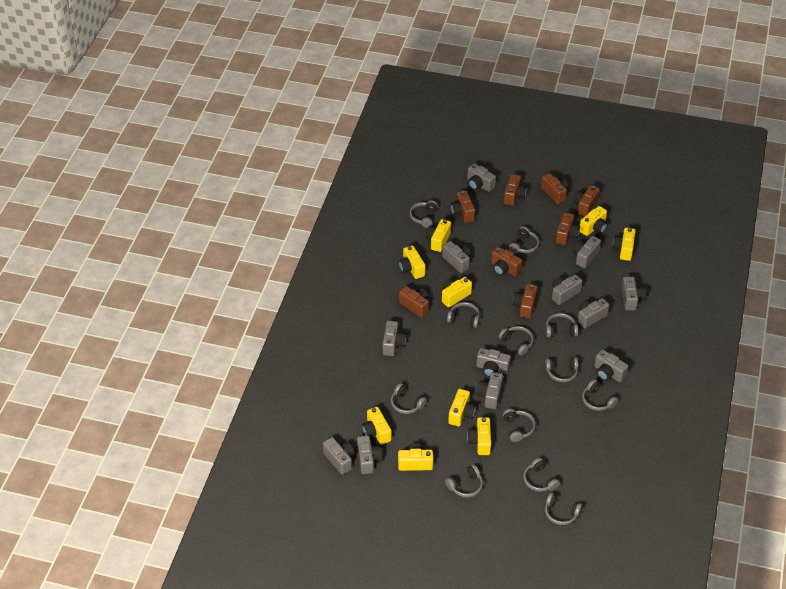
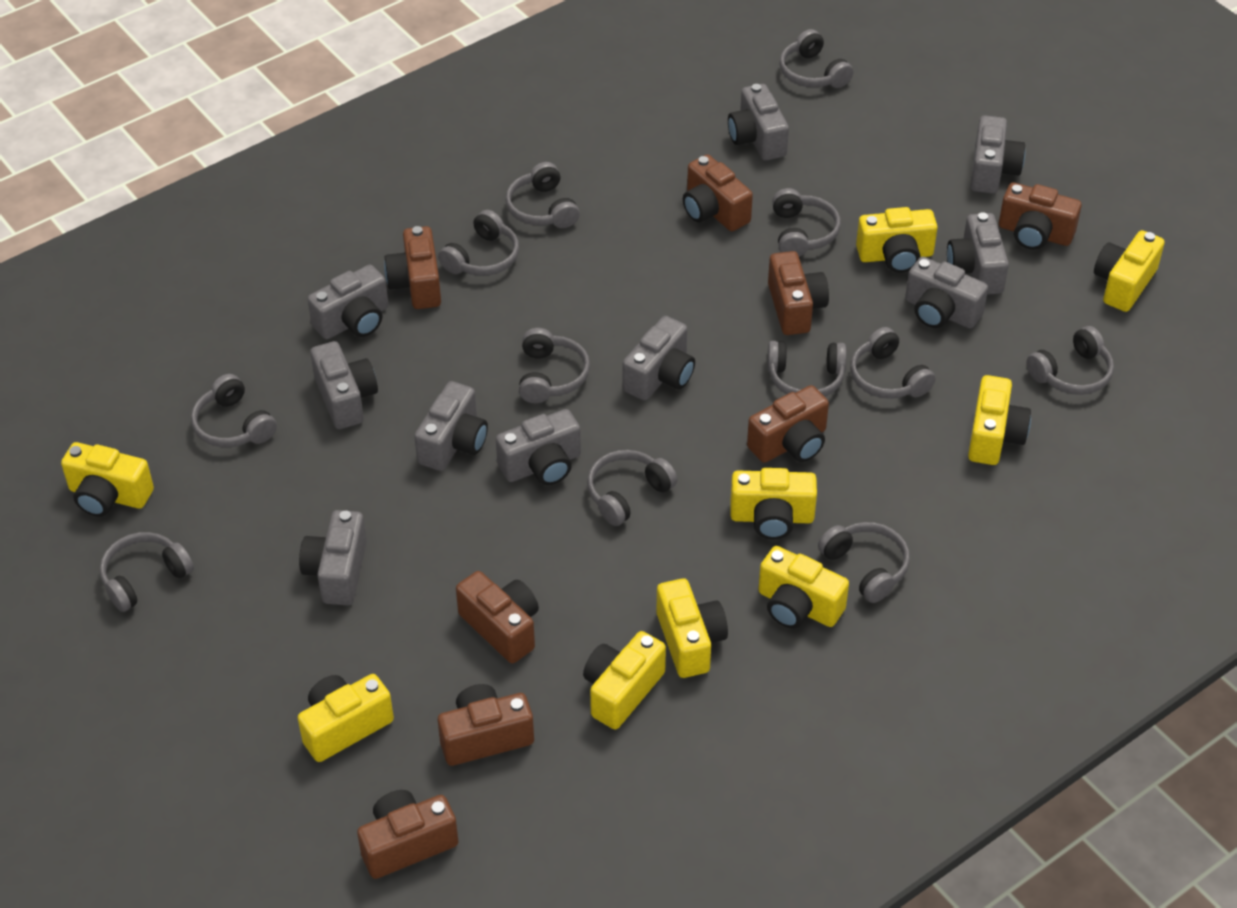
grey camera: [323,437,355,475] [357,435,382,474] [382,321,406,356] [442,241,471,273] [467,163,496,192] [476,348,511,377] [477,372,503,409] [552,274,583,305] [573,236,601,268] [577,298,609,329] [594,349,629,382] [621,277,646,311] = 12 -> [299,510,367,605] [307,265,388,339] [310,341,378,429] [414,381,488,471] [496,409,581,485] [623,316,695,401] [728,84,789,161] [905,257,988,329] [947,212,1009,295] [971,115,1025,194] = 10

